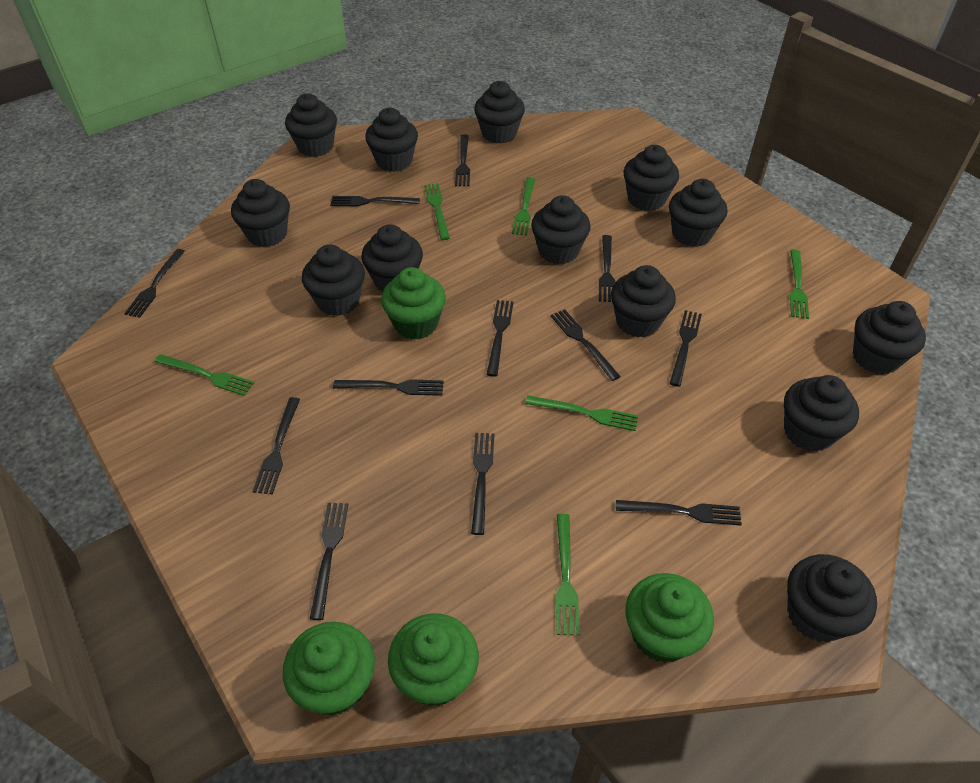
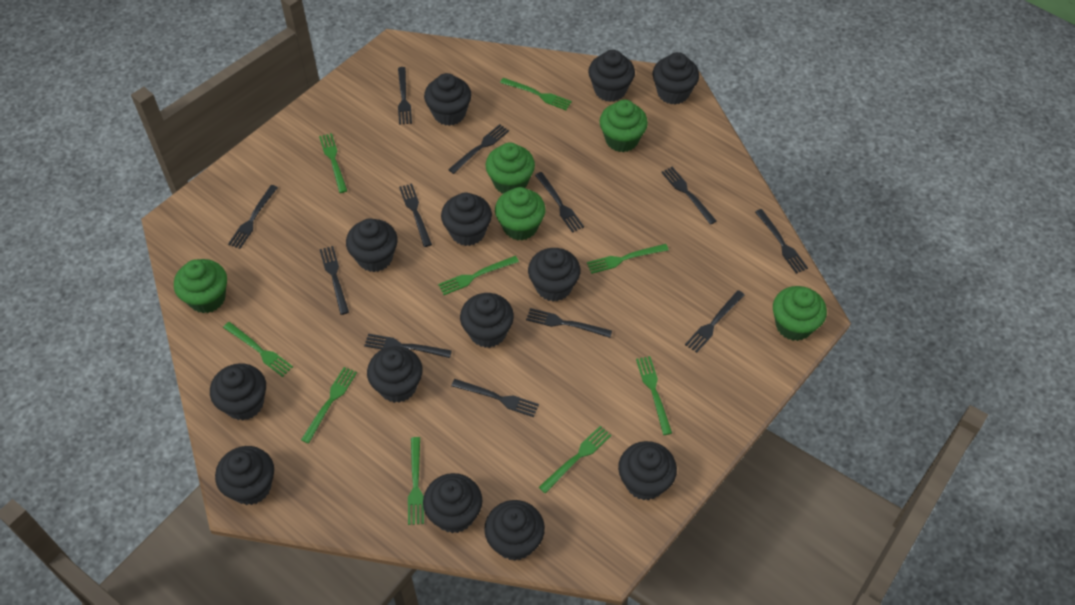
green cupcake: [283,622,375,716] [381,267,446,340] [388,613,479,706] [625,573,714,663] = 4 -> [174,259,227,313] [485,142,535,194] [495,187,545,240] [600,100,648,152] [773,286,827,341] = 5
green fork: [155,354,254,396] [424,183,450,240] [512,177,535,236] [525,395,638,431] [555,514,580,635] [790,249,809,319] = 6 -> [223,322,293,377] [301,367,357,444] [319,133,347,193] [408,437,424,525] [438,256,519,295] [500,78,572,110] [539,426,612,494] [587,244,669,274] [636,356,672,435] = 9

